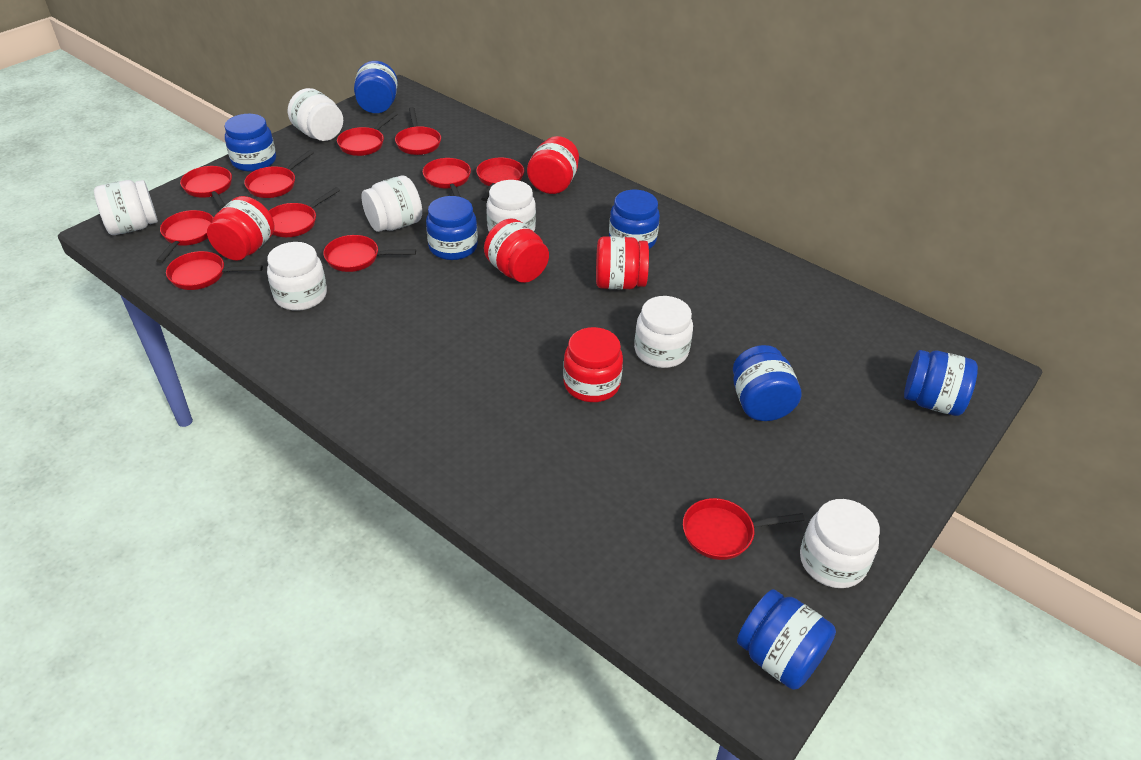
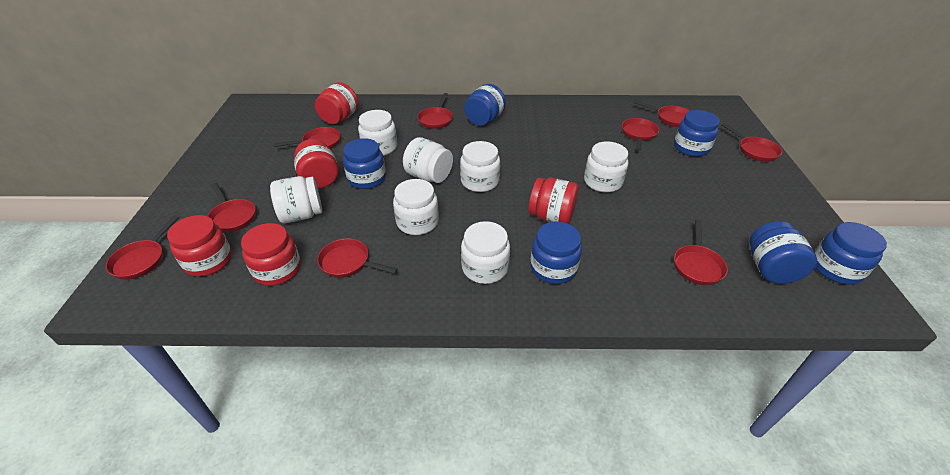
blue jar: [224,114,276,172] [354,61,398,113] [426,196,478,260] [609,190,660,249] [733,345,801,421] [737,589,836,690] [904,350,978,416] = 7 -> [343,138,386,189] [464,84,506,126] [530,222,582,284] [674,110,720,157] [749,221,817,284] [814,222,887,285] = 6
red pan: [156,210,214,263] [166,251,263,290] [180,166,232,208] [244,150,314,198] [269,187,340,237] [323,235,416,272] [337,112,397,156] [395,107,441,155] [423,158,471,197] [476,158,524,201] [683,498,805,560] = 11 -> [106,215,179,280] [208,183,256,232] [273,127,341,149] [317,238,398,278] [417,93,453,129] [622,118,659,151] [634,100,690,127] [674,220,728,285] [721,123,782,162] = 9

